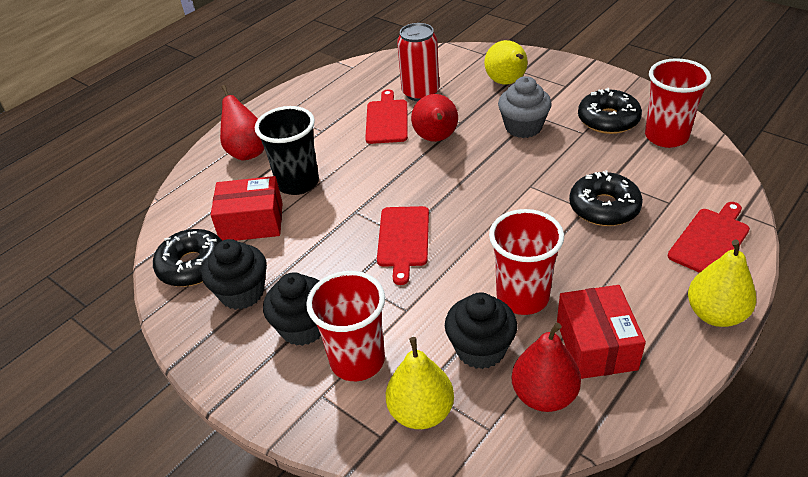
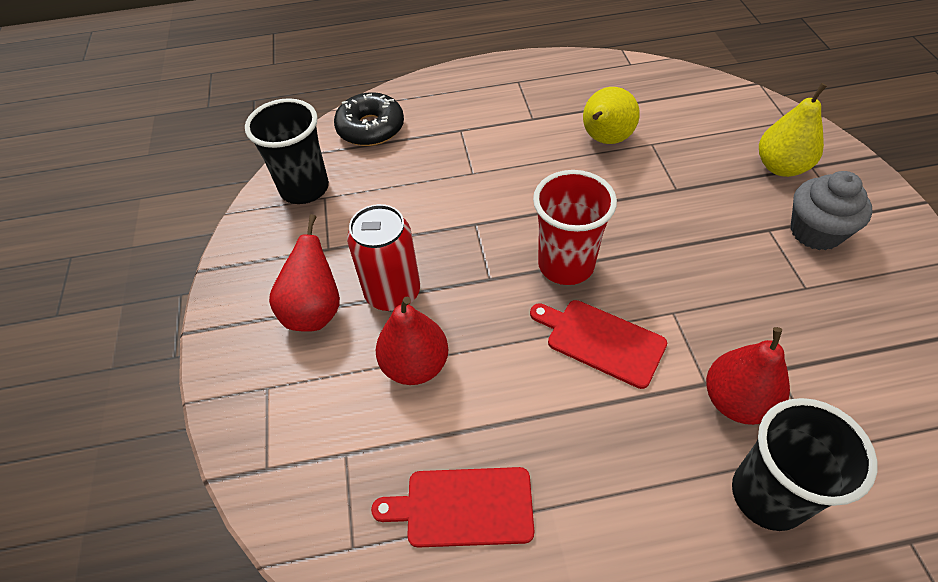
black cup: [255,106,319,195] = 1 -> [245,98,329,204] [732,398,877,531] = 2
black cupcake: [202,239,267,310] [263,272,321,346] [445,292,517,369] = 3 -> none = 0
black donut: [153,229,222,287] [569,170,643,226] [578,88,642,134] = 3 -> [334,92,404,146] = 1
red box: [211,176,283,241] [557,285,646,379] = 2 -> none = 0
red cup: [306,271,385,381] [489,209,564,315] [645,58,711,148] = 3 -> [533,170,617,285] = 1
red cutting board: [365,89,408,144] [377,206,429,285] [668,202,750,273] = 3 -> [371,467,534,548] [530,300,667,389] = 2
yellow pear: [386,337,454,429] [484,40,527,85] [688,240,756,327] = 3 -> [583,87,640,144] [759,83,827,177] = 2

